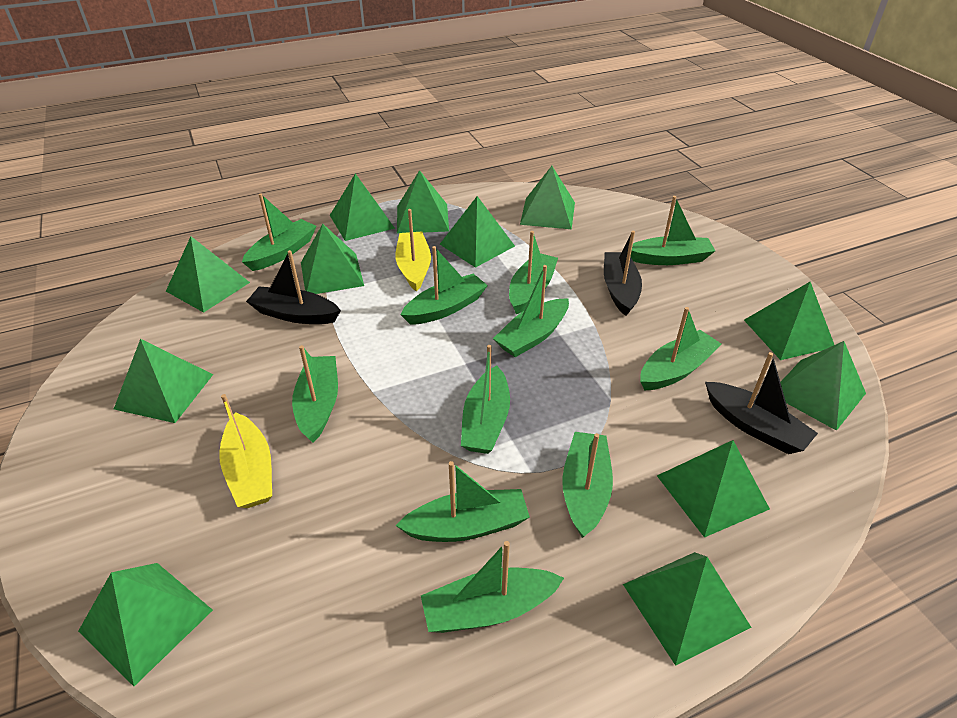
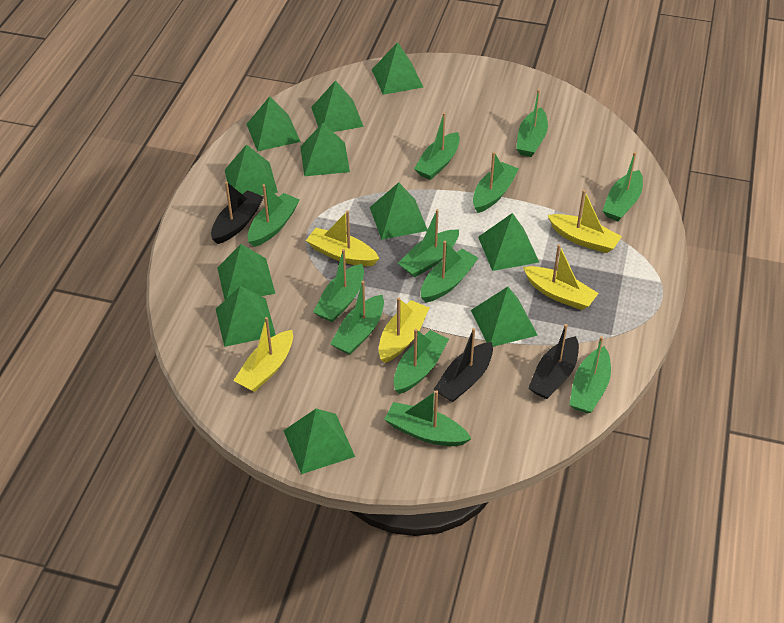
green boat: [242,193,317,271] [292,345,338,443] [396,461,530,542] [401,246,488,325] [421,541,564,633] [461,345,510,454] [493,265,569,357] [509,231,558,314] [562,432,613,538] [630,196,715,265] [640,307,722,390] = 11 -> [248,184,300,247] [313,249,364,322] [330,281,384,355] [384,390,471,446] [394,329,449,394] [398,209,459,277] [414,112,460,180] [421,241,478,303] [473,152,519,213] [516,89,548,157] [569,336,611,414] [603,152,643,221] = 12
green pyramid: [78,563,213,686] [114,339,213,423] [166,237,250,313] [301,224,364,294] [330,174,395,241] [397,170,449,234] [440,196,515,268] [520,166,575,229] [623,552,752,666] [657,440,770,538] [744,282,834,360] [780,341,866,431] = 12 -> [216,286,276,347] [217,244,275,300] [225,144,278,195] [246,96,301,151] [283,409,355,474] [300,123,350,176] [311,80,364,132] [370,182,428,240] [372,42,423,95] [471,287,538,347] [478,213,539,271] = 11
yellow boat: [219,394,272,508] [395,209,431,292] = 2 -> [233,317,293,392] [306,211,380,266] [379,298,429,363] [523,244,599,310] [548,190,622,253] = 5

